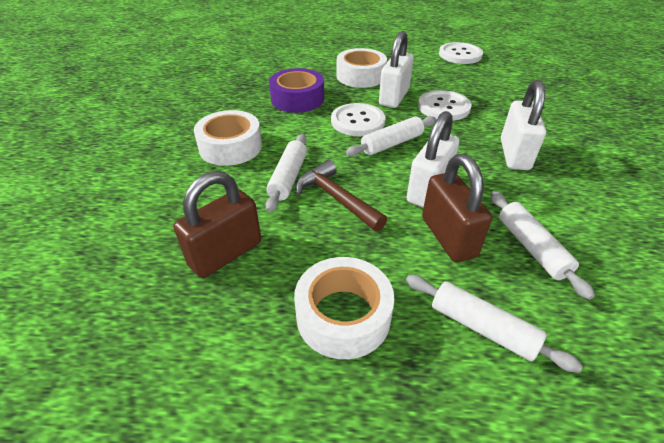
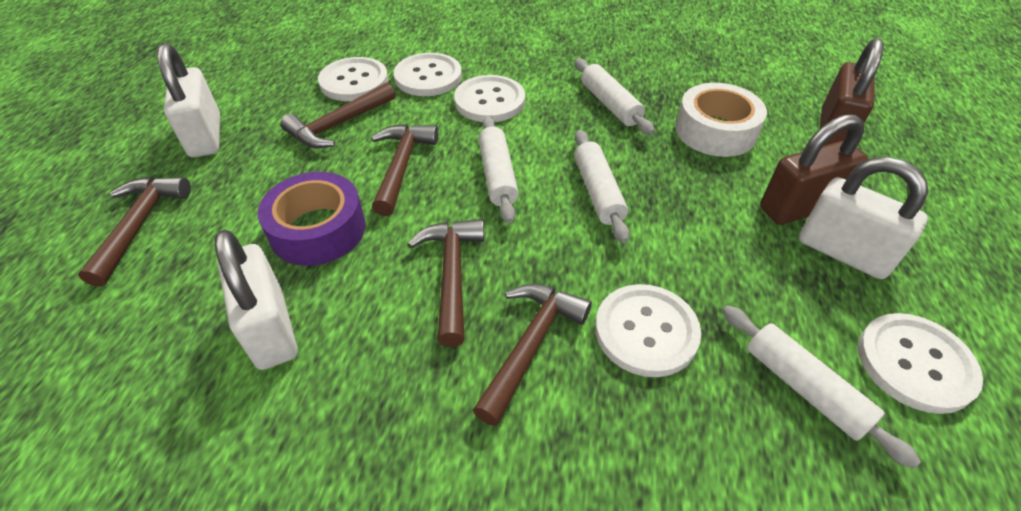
brown hammer: [295,160,387,232] = 1 -> [78,177,191,287] [281,82,396,148] [371,124,438,216] [408,219,484,347] [473,284,592,426] = 5
white button: [331,103,386,136] [418,90,472,121] [439,42,483,64] = 3 -> [318,57,388,101] [394,53,462,96] [454,75,525,122] [595,284,701,377] [858,313,983,414] = 5
white tape: [194,110,262,166] [294,257,395,359] [337,48,387,88] = 3 -> [675,83,767,157] = 1

